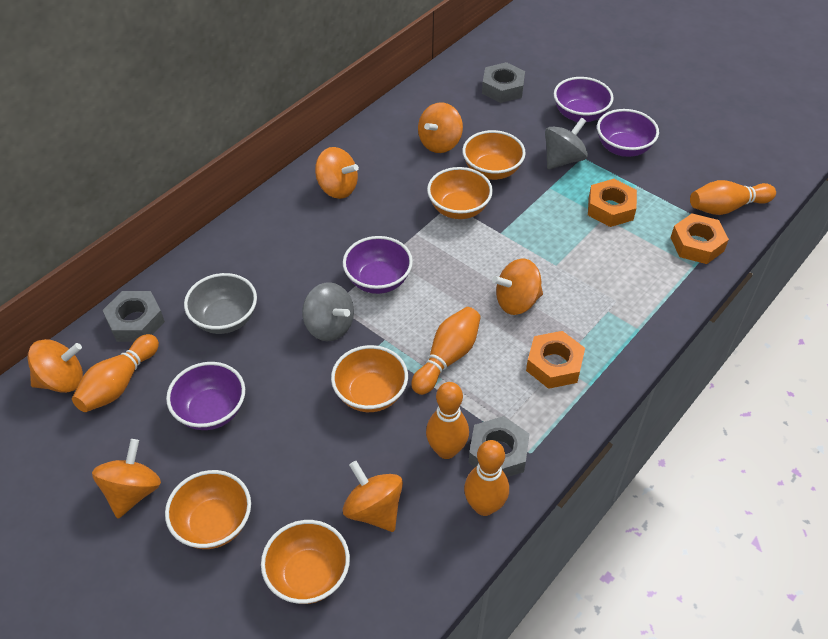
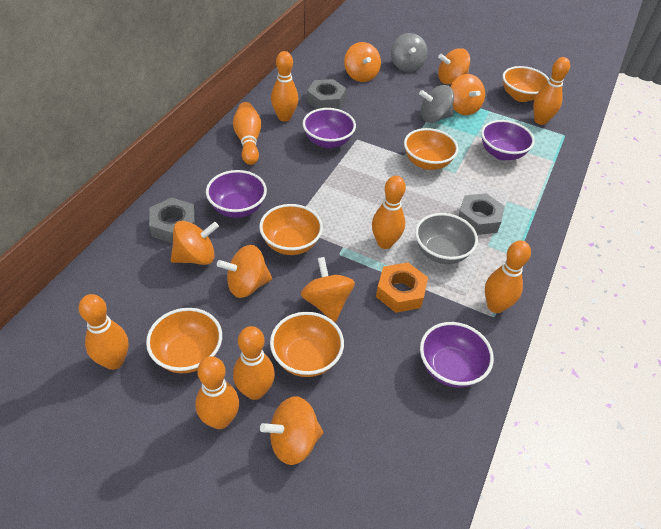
orange bowling pin: [72,334,159,412] [411,307,481,395] [426,382,469,459] [464,440,509,516] [690,180,776,215] = 5 -> [79,294,128,370] [195,356,239,429] [233,102,261,165] [233,326,275,400] [271,51,298,122] [372,176,406,249] [485,240,531,313] [533,57,570,125] = 8
orange nut: [526,331,585,389] [588,179,637,227] [671,214,729,264] = 3 -> [376,262,428,313] = 1
orange spinning top: [28,339,83,393] [92,439,161,518] [315,147,359,199] [343,461,403,532] [418,102,463,153] [492,258,543,315] = 6 -> [171,221,219,265] [217,245,272,298] [260,396,323,465] [301,257,355,322] [344,42,381,82] [438,48,470,84] [450,74,485,115] = 7

